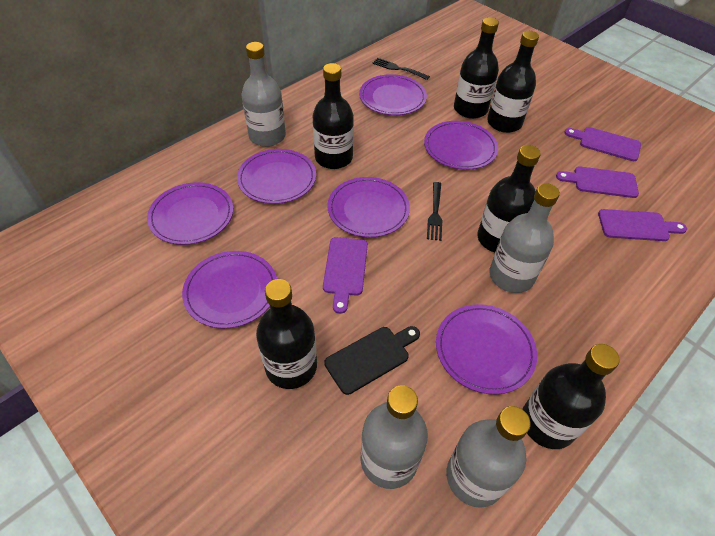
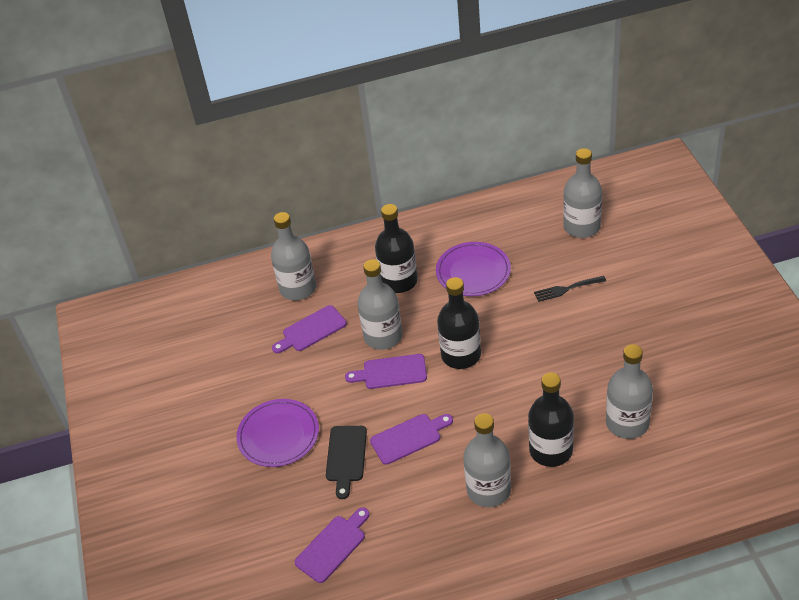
black bottle: [256,279,317,389] [313,63,354,169] [454,17,499,119] [477,145,541,252] [487,31,539,133] [523,344,620,449] = 6 -> [375,204,418,293] [437,277,481,369] [528,373,574,467] = 3
black fork: [372,58,430,80] [427,182,442,241] = 2 -> [534,276,606,302] = 1
grey bottle: [242,42,286,147] [361,385,428,489] [447,406,531,508] [489,183,560,293] = 4 -> [271,212,316,301] [357,259,403,350] [463,413,511,507] [563,148,602,238] [606,344,653,439] = 5
purple plate: [147,182,233,245] [182,251,277,329] [237,149,316,204] [327,177,410,237] [359,74,427,115] [424,121,498,170] [436,304,537,394] = 7 -> [236,399,319,467] [436,242,511,296] = 2

